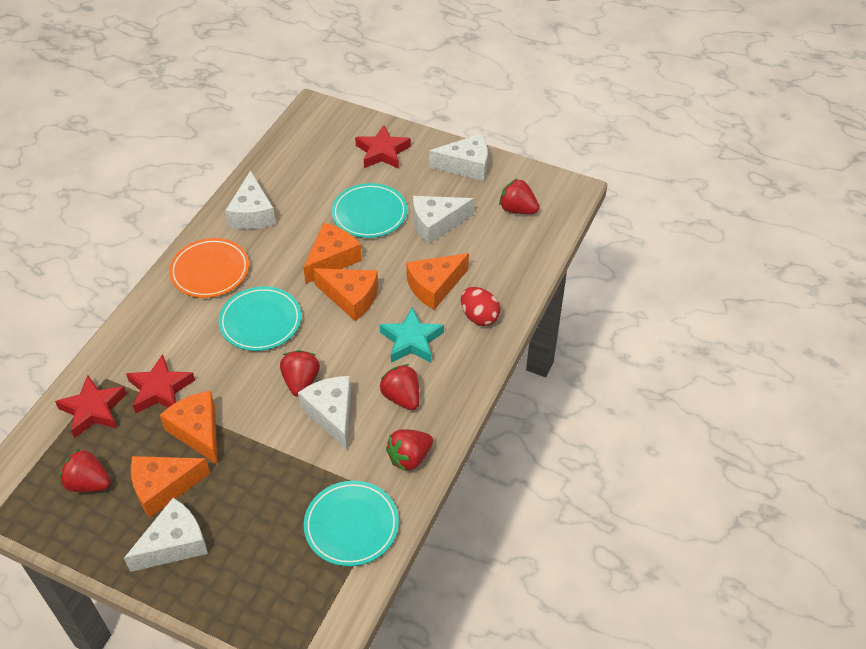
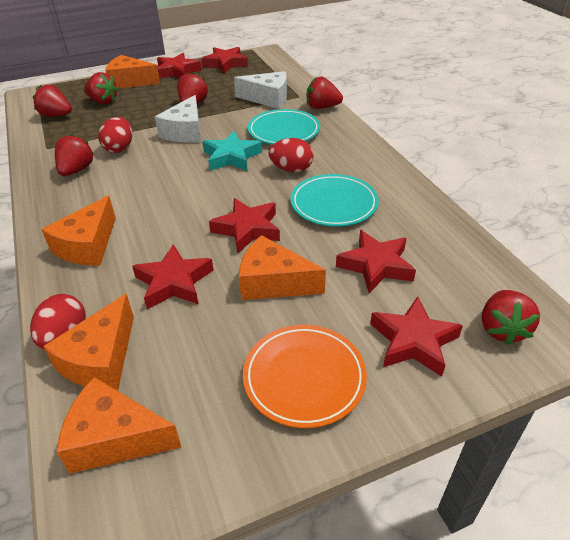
red egg: [461,287,500,326] = 1 -> [30,294,86,350] [98,117,132,153] [269,138,313,172] = 3
red star: [55,375,127,438] [126,354,195,414] [355,125,411,169] = 3 -> [132,244,213,309] [157,53,202,79] [201,47,248,74] [209,198,280,253] [336,230,416,293] [370,296,463,377] = 6
red strawberry: [60,449,111,492] [280,350,320,397] [379,364,420,410] [386,429,433,472] [499,178,539,214] = 5 -> [33,85,72,117] [55,134,94,176] [84,72,118,104] [177,72,208,104] [307,76,343,109] [482,290,540,345] = 6
turquoise plate: [218,286,301,351] [304,481,399,566] [332,183,407,238] = 3 -> [248,109,320,145] [291,174,379,227] = 2
white cheese: [124,498,208,572] [225,170,276,229] [298,376,351,450] [413,196,474,244] [429,134,488,181] = 5 -> [155,95,201,143] [234,71,287,109] = 2

